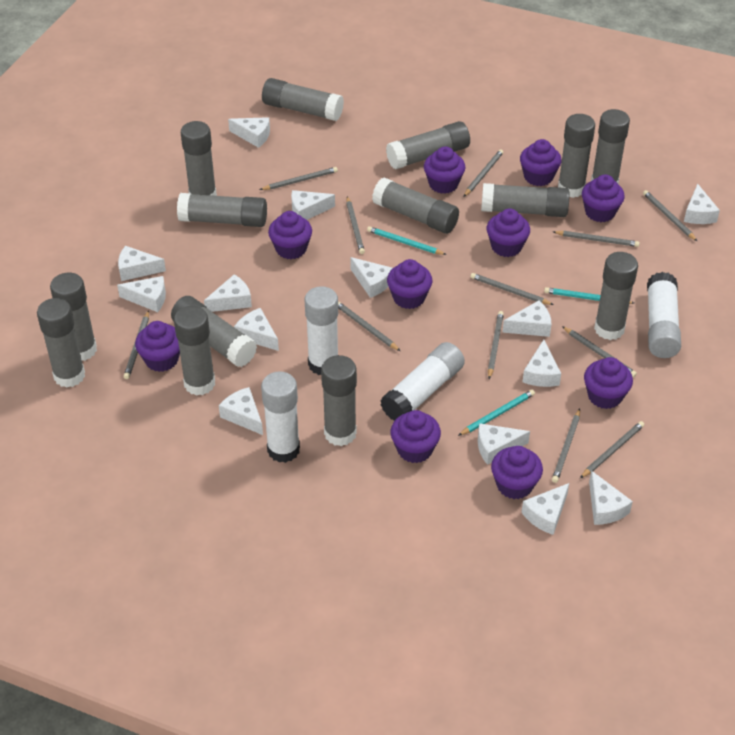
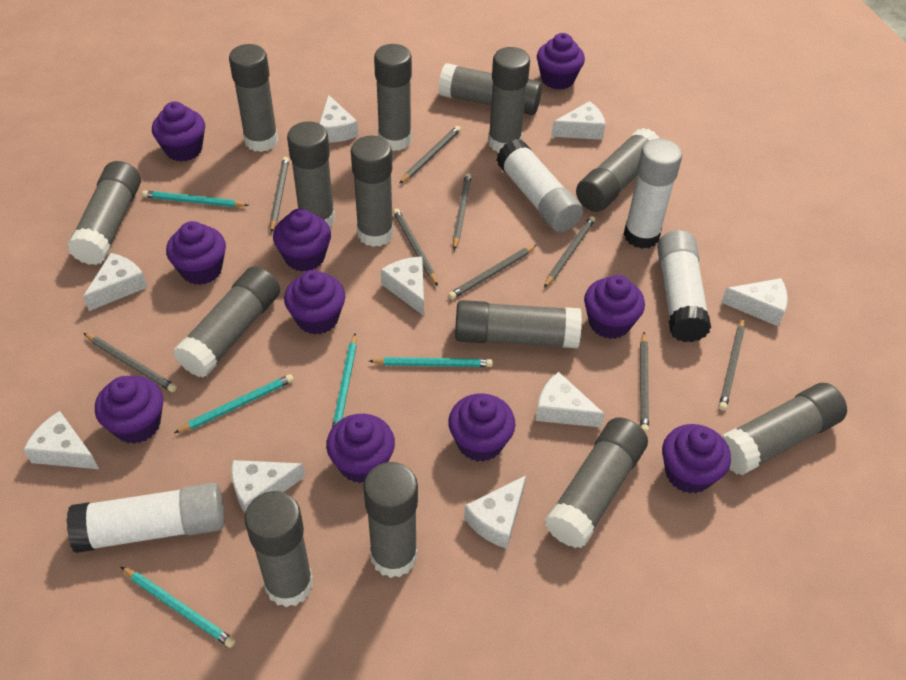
grey pencil: [124,310,149,379] [260,167,338,190] [338,301,400,351] [346,196,365,254] [464,149,503,197] [471,273,554,305] [488,311,504,379] [552,409,580,483] [553,231,640,247] [562,326,637,377] [580,421,644,478] [643,190,697,241] = 12 -> [84,333,177,392] [270,157,289,233] [393,209,438,286] [399,126,461,184] [448,245,536,299] [453,173,471,250] [544,216,595,288] [640,332,649,433] [719,317,745,411] = 9
turquoise pencil: [367,226,447,255] [458,390,535,436] [544,287,634,304] = 3 -> [121,567,235,648] [142,190,249,207] [174,374,294,433] [332,333,357,427] [369,357,493,367] = 5
white cheese: [117,276,166,312] [118,246,166,281] [204,274,252,312] [219,387,263,435] [228,117,270,148] [234,308,279,351] [291,190,335,220] [350,257,393,298] [478,423,530,465] [502,300,552,337] [521,483,569,535] [523,340,561,387] [589,471,633,525] [684,184,720,224] = 14 -> [23,411,99,469] [83,253,147,311] [231,460,305,513] [319,95,358,143] [381,257,424,316] [464,476,526,549] [535,372,605,427] [551,101,605,140] [721,278,788,326] = 9

